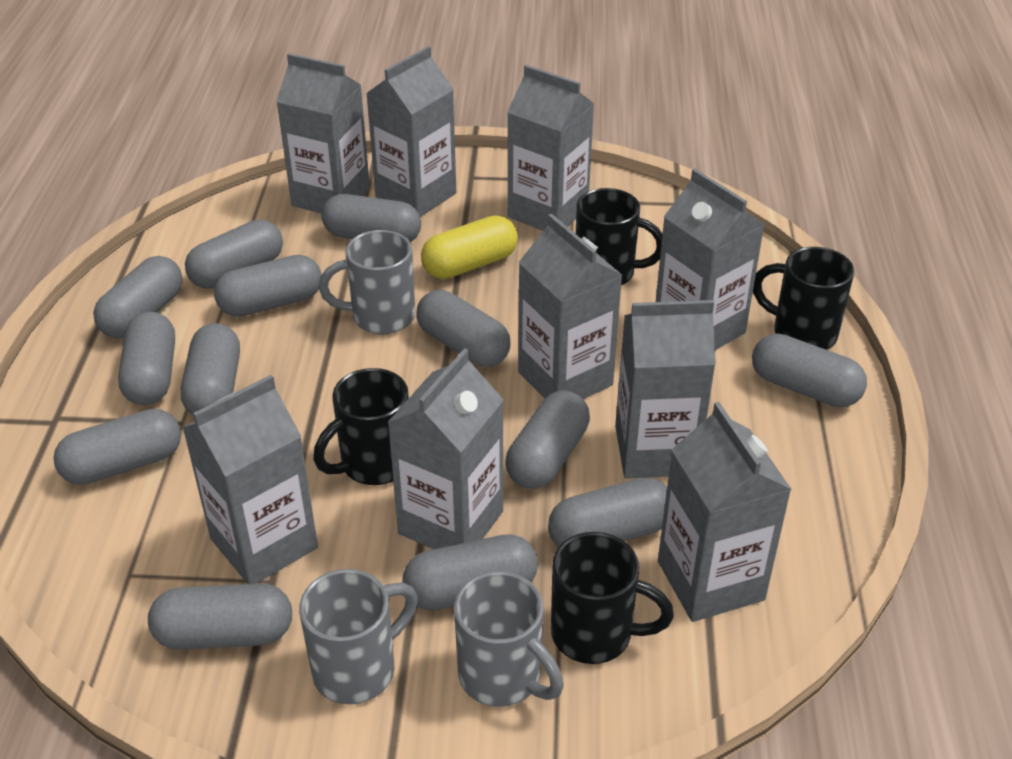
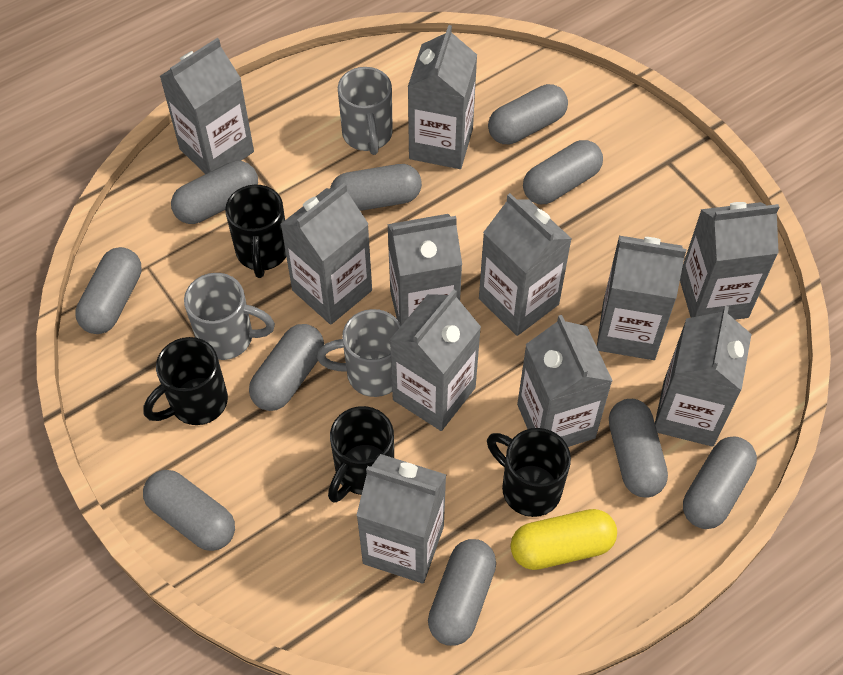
grey capsule: [53,409,181,485] [93,256,183,338] [118,312,175,405] [148,583,292,650] [181,323,240,415] [185,220,283,289] [214,255,322,317] [321,194,421,242] [402,534,538,610] [416,290,511,367] [506,390,590,489] [548,478,667,547] [752,334,867,407] = 13 -> [75,247,142,334] [143,470,235,551] [171,161,258,224] [249,324,324,411] [330,164,422,211] [428,539,496,646] [488,84,568,144] [523,140,603,204] [609,399,668,498] [683,437,757,529] = 10
grey carton: [182,375,318,584] [276,53,370,213] [366,46,456,217] [387,348,504,549] [507,65,594,231] [518,214,622,399] [615,300,716,478] [656,169,765,350] [658,402,792,622] = 9 -> [160,38,254,174] [281,183,372,325] [356,454,446,584] [387,214,462,326] [390,289,481,431] [408,25,477,169] [479,193,572,336] [517,315,612,447] [597,236,686,360] [655,306,752,447] [680,202,779,320] = 11

